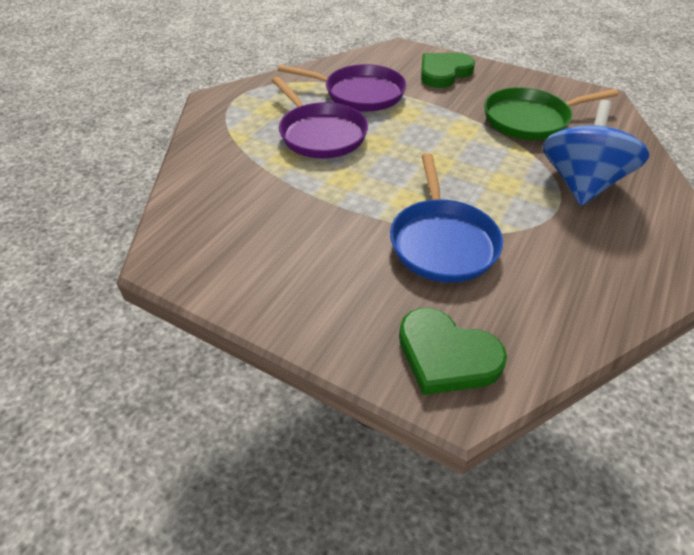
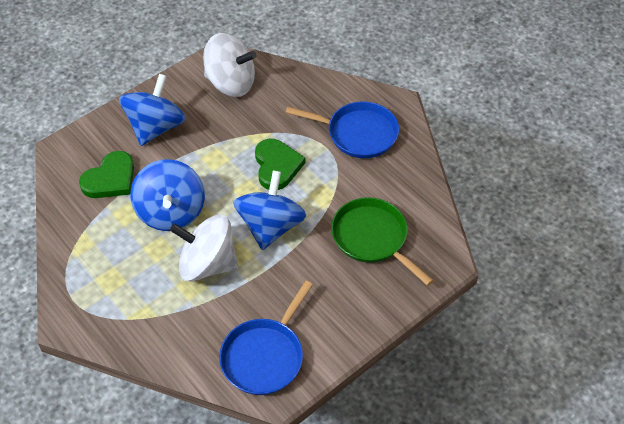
blue pan: [390,153,503,283] = 1 -> [219,281,313,395] [286,102,399,158] = 2
blue spinning top: [543,100,649,206] = 1 -> [119,74,186,146] [130,159,205,231] [233,170,306,250] = 3
purple pan: [271,77,368,158] [278,64,406,111] = 2 -> none = 0
white spinning top: none = 0 -> [170,214,238,281] [203,33,256,97] = 2

